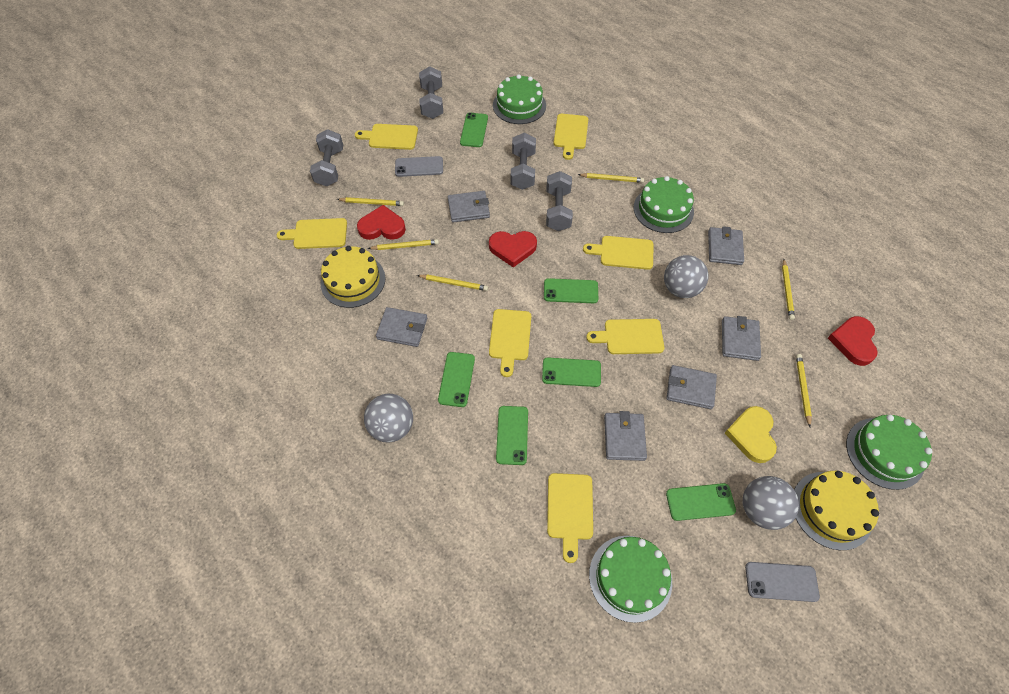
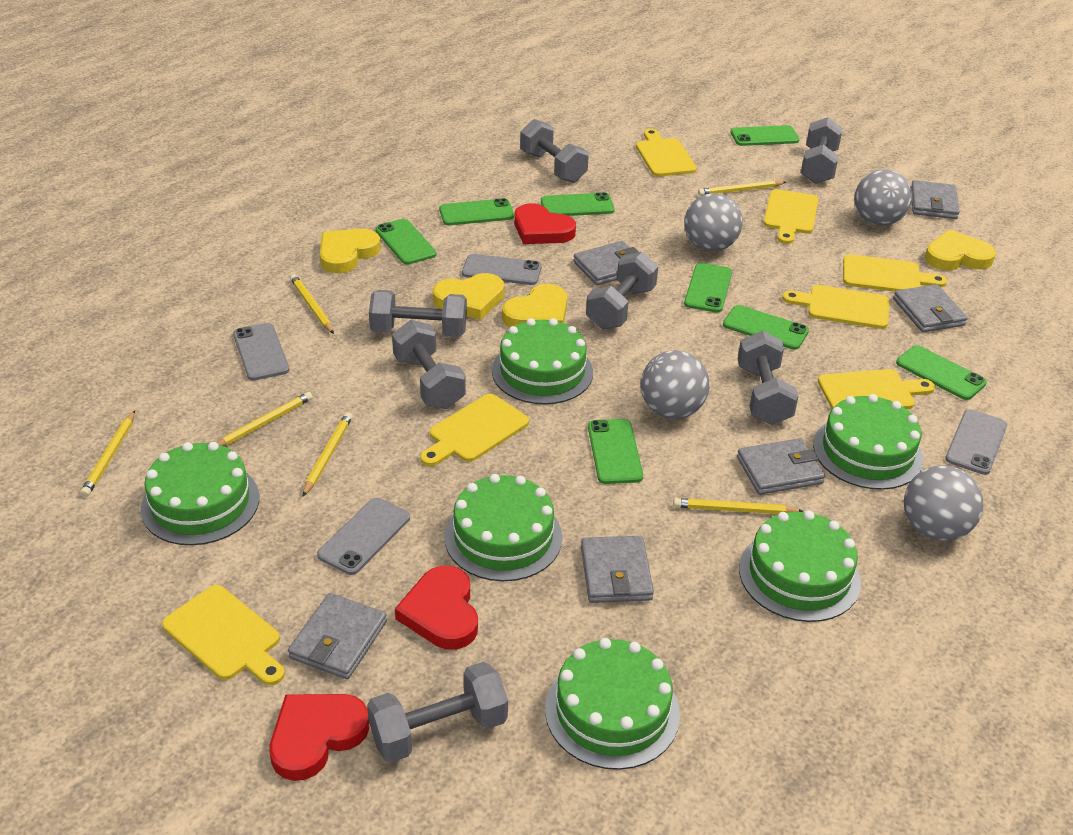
green cake: [493,74,546,124] [589,536,672,623] [634,176,694,233] [846,415,933,490] = 4 -> [141,442,259,545] [444,474,562,581] [492,318,593,404] [545,638,680,770] [739,511,861,622] [813,394,923,490] = 6
green phone: [438,352,475,407] [460,113,488,147] [496,406,528,465] [542,357,601,387] [544,278,598,303] [666,483,736,521] = 6 -> [375,219,437,265] [439,198,514,225] [541,192,614,216] [588,419,643,484] [684,263,732,313] [723,305,809,350] [731,125,799,146] [896,345,987,400] = 8
grey ball: [364,393,413,442] [664,255,709,298] [743,476,799,530] = 3 -> [641,350,710,419] [684,193,743,252] [854,169,912,226] [904,465,983,541] = 4
grey dumbbell: [310,129,343,186] [419,66,443,119] [511,132,536,190] [546,171,573,231] = 4 -> [367,662,508,763] [369,290,467,337] [392,320,466,409] [520,119,589,183] [586,252,658,329] [738,331,799,425] [801,117,843,184] = 7
grey phone: [395,156,443,177] [745,562,820,602] = 2 -> [233,323,289,380] [317,498,410,575] [462,254,542,285] [945,409,1007,475] = 4
yellow cake: [320,246,385,308] [794,471,879,550] = 2 -> none = 0
yellow heart: [725,406,777,463] = 1 -> [320,229,381,273] [433,273,504,320] [502,284,567,327] [925,229,996,271] = 4

